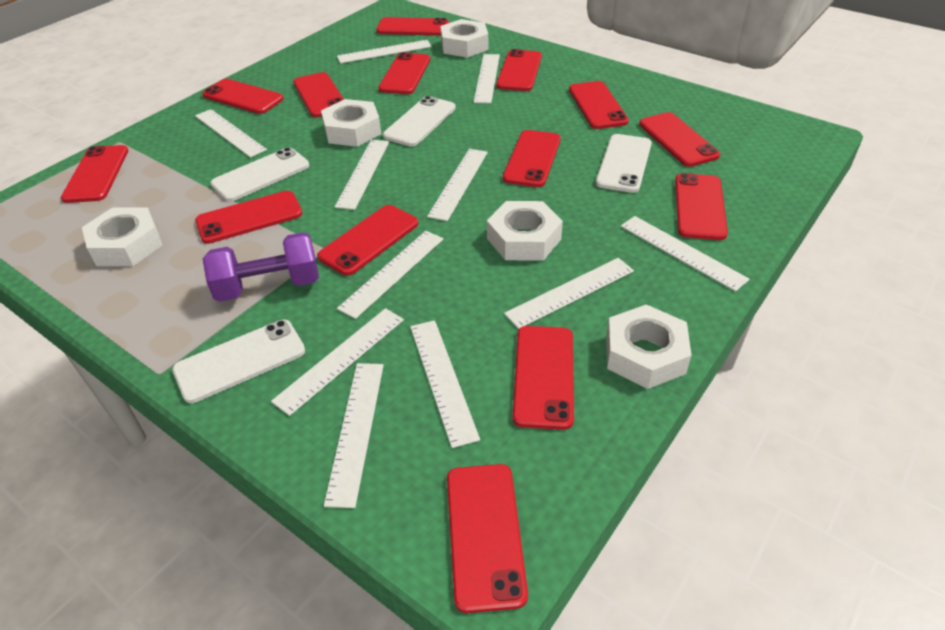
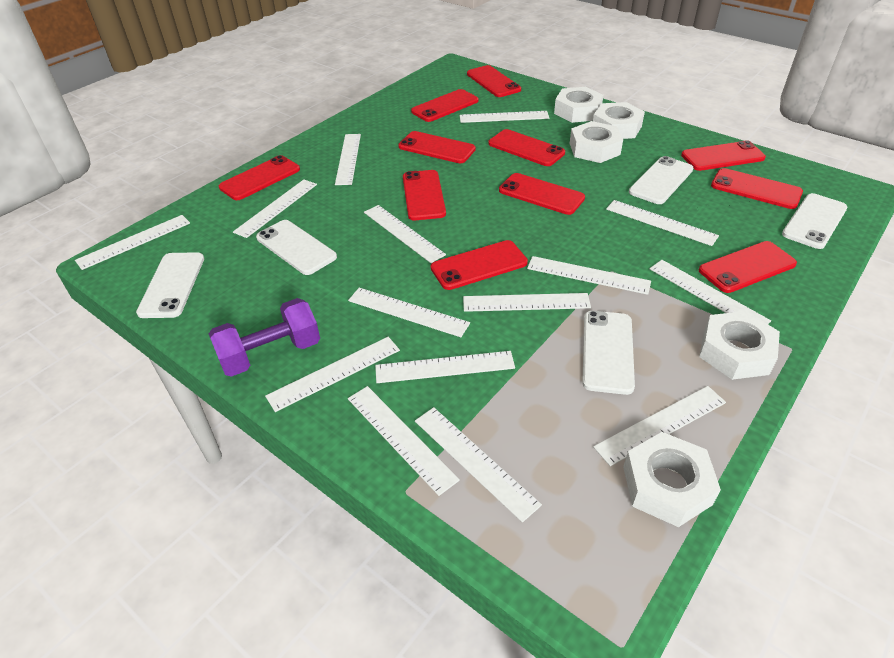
red phone: [61,145,128,203] [195,191,302,244] [202,79,284,114] [293,72,344,118] [317,205,418,276] [376,17,449,36] [378,52,430,94] [447,464,528,613] [496,49,542,91] [503,130,561,187] [513,326,574,430] [569,81,629,129] [639,112,720,167] [675,173,728,240] = 14 -> [219,155,300,200] [398,131,476,163] [403,170,446,220] [411,89,479,122] [431,240,528,290] [467,65,521,97] [488,129,565,166] [499,173,585,215] [681,140,766,171] [699,241,797,293] [711,168,803,209] = 11
white phone: [172,320,305,403] [210,147,309,202] [383,96,456,147] [596,134,652,193] = 4 -> [136,252,204,318] [256,220,337,275] [582,311,635,395] [629,156,694,204] [782,193,847,249] = 5
white ruler: [195,109,267,158] [271,308,404,416] [324,363,384,508] [335,140,389,210] [337,40,432,64] [337,231,444,319] [410,320,480,448] [427,149,488,221] [473,54,500,104] [504,258,634,329] [621,216,750,292] = 11 -> [75,215,190,270] [233,179,317,238] [265,337,400,412] [335,134,361,185] [348,288,470,337] [348,386,460,496] [364,205,446,263] [375,351,515,383] [415,407,542,523] [460,111,549,123] [463,293,591,312] [527,256,651,295] [593,386,726,466] [606,200,719,246] [650,260,771,324] = 15

